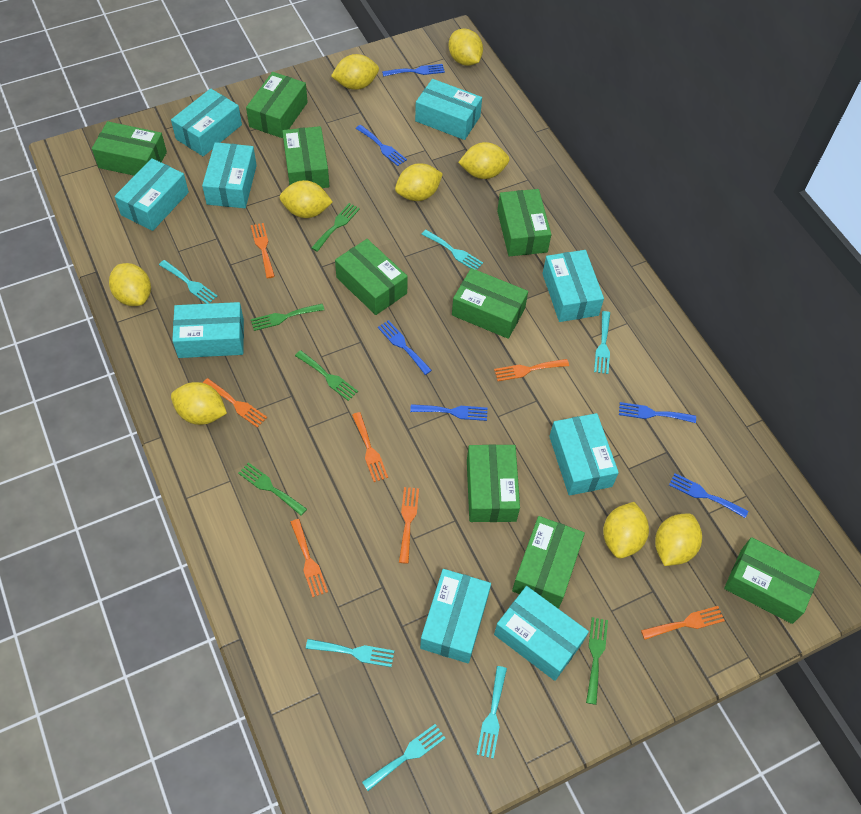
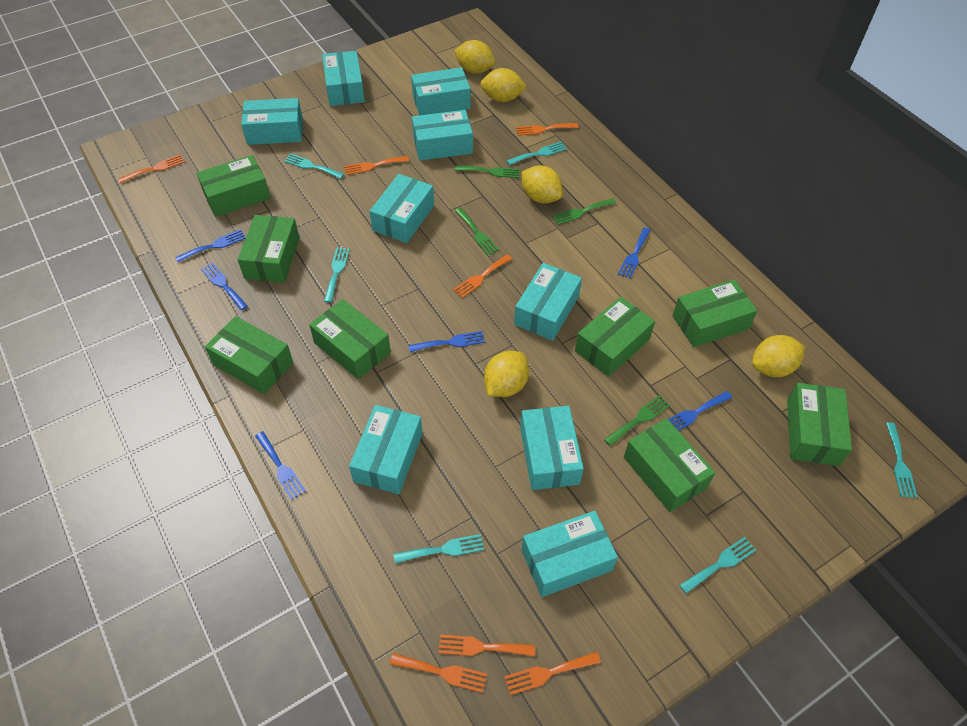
green box: [92,121,167,176] [246,72,308,138] [282,126,329,188] [335,239,408,315] [452,268,528,339] [467,444,520,522] [497,189,551,256] [512,516,585,608] [724,537,820,624] = 9 -> [197,155,271,217] [205,316,293,394] [238,215,300,283] [309,299,391,379] [575,297,655,377] [624,418,715,512] [672,279,758,347] [787,383,852,466] = 8
green fork: [238,462,307,516] [251,304,324,331] [295,350,358,401] [311,203,360,252] [586,617,608,705] = 5 -> [455,166,520,178] [455,208,499,255] [552,198,616,225] [604,395,670,446] = 4
yellow lemon: [109,263,151,306] [171,382,227,425] [280,180,333,218] [331,54,379,90] [395,163,443,201] [448,29,483,66] [458,142,510,179] [603,502,649,559] [655,513,702,566] = 9 -> [454,40,495,74] [480,68,527,102] [484,351,529,397] [522,165,563,204] [752,335,805,377] = 5

